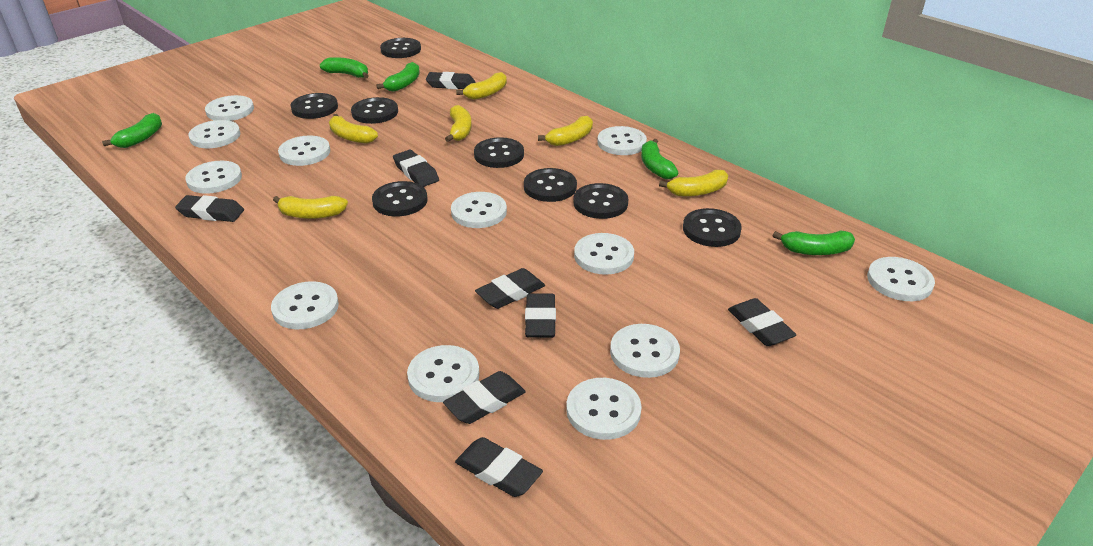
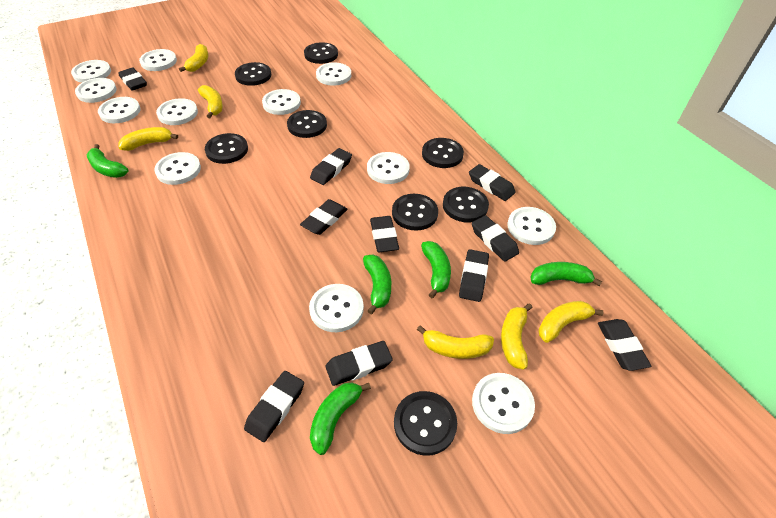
black eraser: [175,195,244,222] [393,150,439,187] [426,72,476,90] [443,371,526,424] [455,437,543,497] [475,268,545,309] [525,293,556,338] [728,298,797,346] = 8 -> [118,67,147,91] [244,371,304,442] [300,199,348,235] [310,148,352,185] [326,341,393,386] [370,216,399,252] [459,249,489,302] [469,164,516,201] [472,215,519,261] [598,319,651,371] = 10

